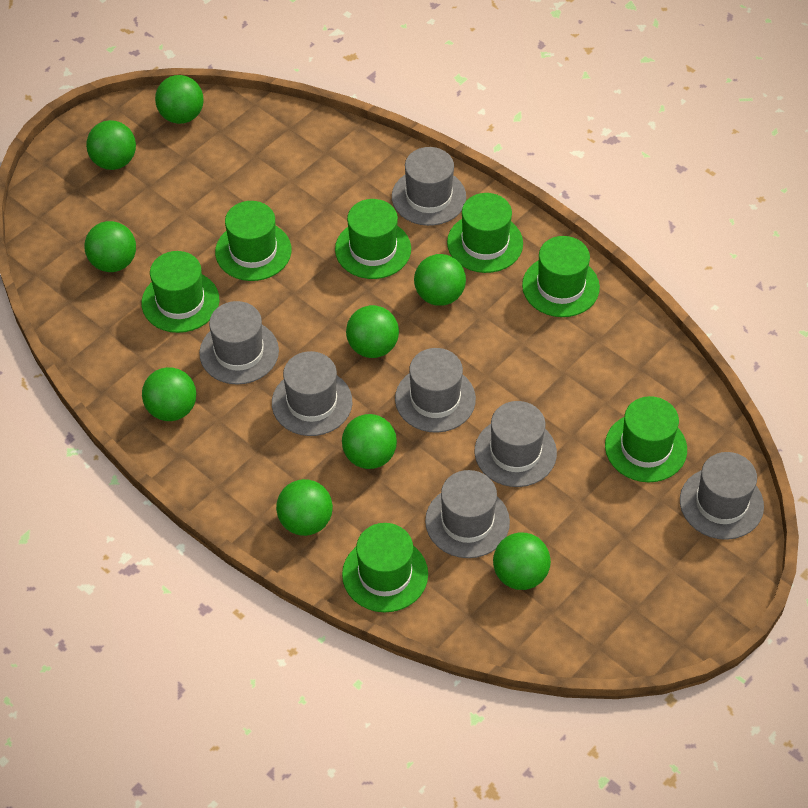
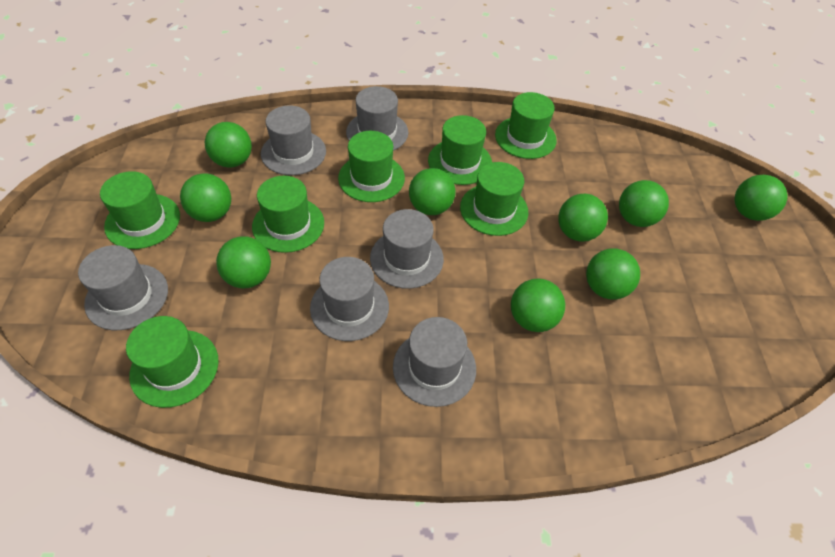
grey hat: [199,301,279,385] [272,351,352,436] [392,147,466,226] [395,348,476,433] [425,470,510,558] [474,401,557,487] [680,452,764,540] = 7 -> [78,245,168,330] [261,105,326,175] [310,257,389,341] [346,86,408,151] [370,209,444,289] [393,317,476,407] = 6

